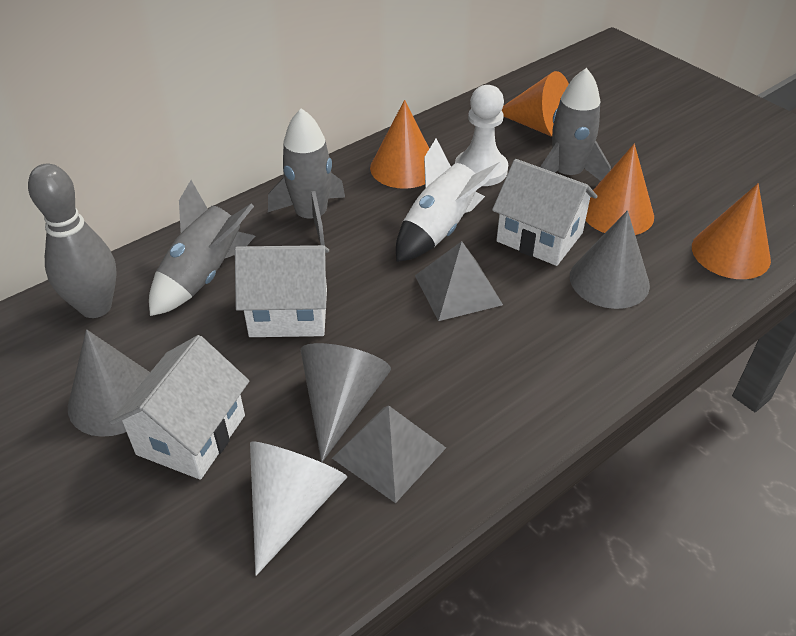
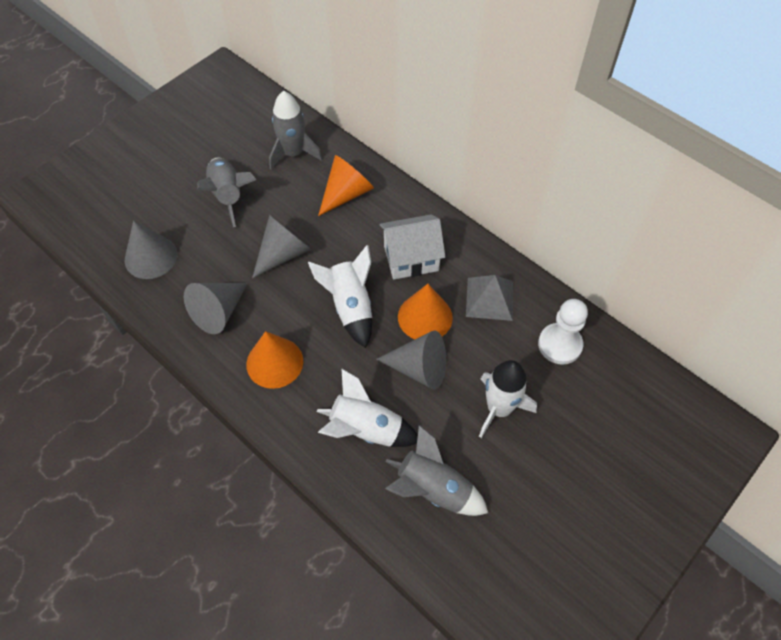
grey bowling pin: [28,164,117,318] = 1 -> none = 0
grey cone: [68,329,150,437] [301,343,391,462] [570,210,650,309] = 3 -> [125,221,178,279] [184,283,248,334] [252,215,311,278] [376,330,446,390] = 4
grey pyramid: [332,405,446,503] [415,241,503,321] = 2 -> [466,275,513,321] = 1
orange cone: [370,100,429,189] [501,71,569,137] [585,144,654,235] [692,183,771,279] = 4 -> [246,331,303,389] [318,155,374,216] [398,284,453,339] = 3
white cone: [250,442,347,576] = 1 -> none = 0
white house: [110,335,249,480] [235,245,329,337] [492,159,597,266] = 3 -> [379,214,445,280] = 1
white rocket: [396,139,502,262] = 1 -> [308,245,373,348] [317,368,418,447] [479,360,537,438] = 3

